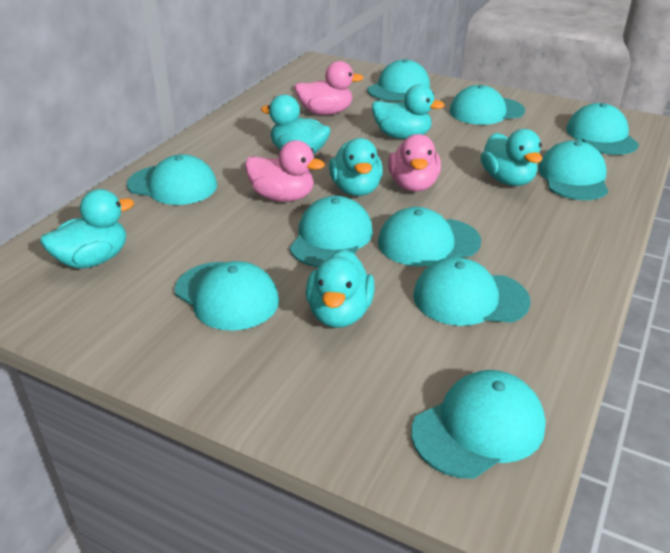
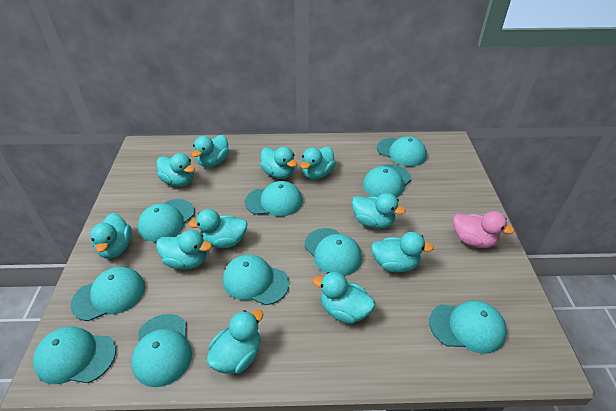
pink duck: [245,140,325,202] [294,61,364,115] [388,134,441,192] = 3 -> [453,211,515,248] = 1
turquoise duck: [40,189,134,268] [261,95,331,154] [306,249,375,328] [329,138,383,196] [372,84,445,139] [480,129,542,186] = 6 -> [90,213,132,258] [156,230,212,269] [157,153,195,186] [188,209,248,248] [192,135,230,167] [207,310,263,374] [260,147,297,179] [301,147,336,180] [312,272,375,324] [352,193,405,229] [371,232,434,272] = 11

